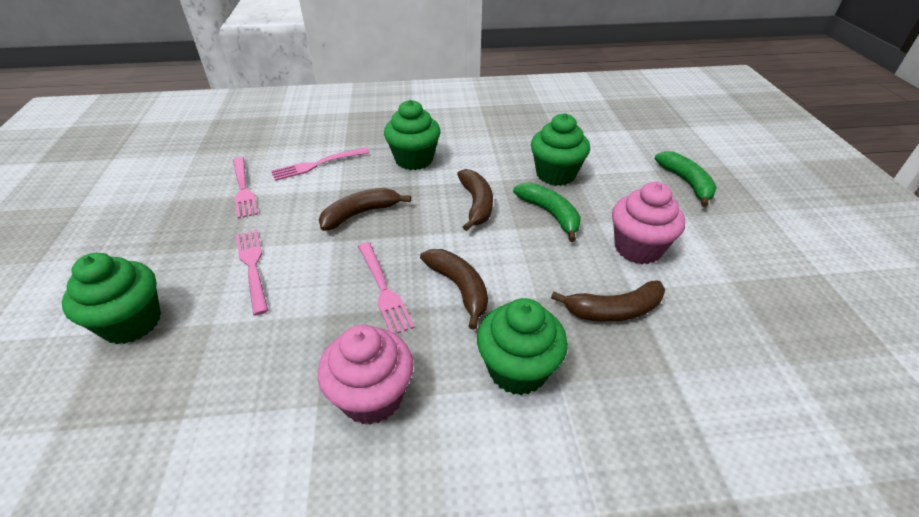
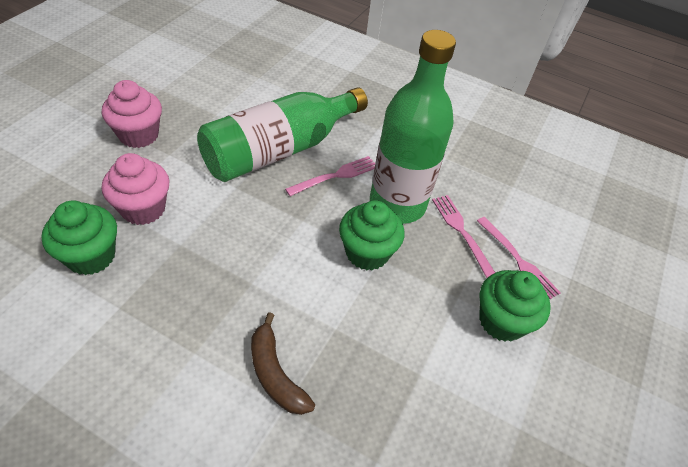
brown banana: [319,188,411,231] [420,249,488,330] [457,169,493,231] [551,281,665,322] = 4 -> [251,312,315,415] = 1
green banana: [513,182,581,242] [655,151,717,207] = 2 -> none = 0
green bottle: none = 0 -> [197,87,368,182] [370,30,456,224] = 2
green cupcake: [62,253,161,344] [384,100,441,170] [477,298,568,395] [531,113,590,186] = 4 -> [41,200,117,275] [339,200,405,271] [479,270,551,342] = 3
pink fork: [233,157,258,219] [236,230,268,316] [271,148,369,181] [358,242,414,333] = 4 -> [285,156,375,196] [432,195,495,278] [477,217,561,299] = 3

